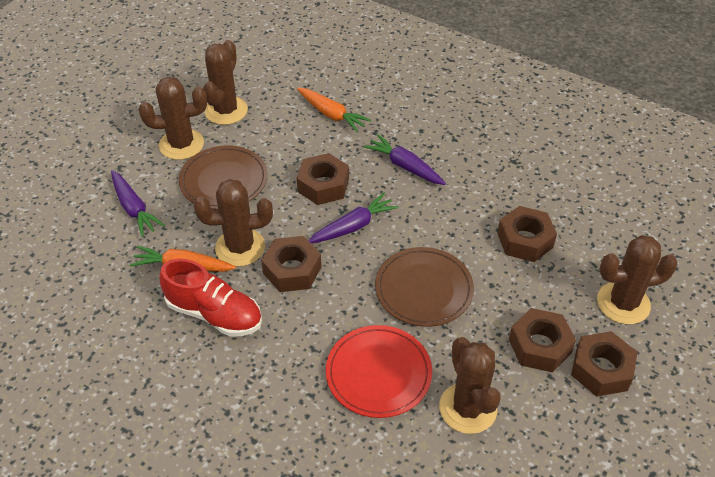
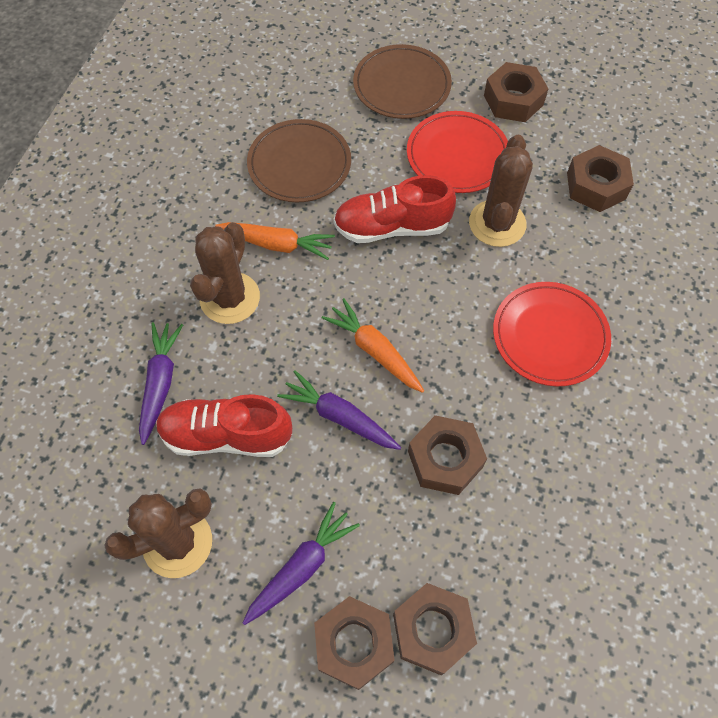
brown cactus: [139,77,207,160] [194,179,273,266] [203,40,248,125] [439,337,501,434] [597,235,678,324] = 5 -> [104,489,212,578] [190,222,260,324] [469,135,533,247] = 3
red plate: [326,325,432,418] = 1 -> [407,111,508,193] [493,282,611,386] = 2
red shoe: [159,258,262,337] = 1 -> [156,394,292,457] [333,175,456,243] = 2

